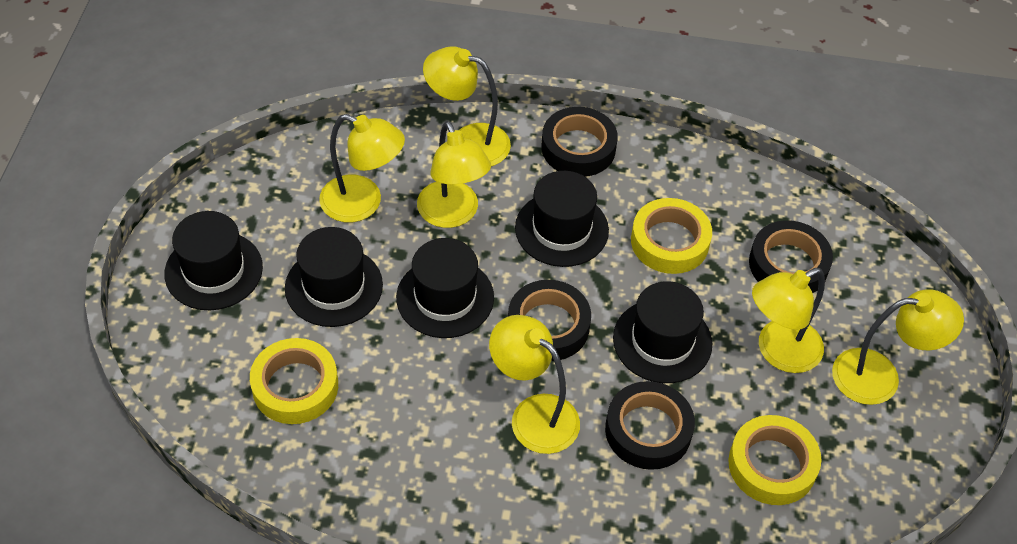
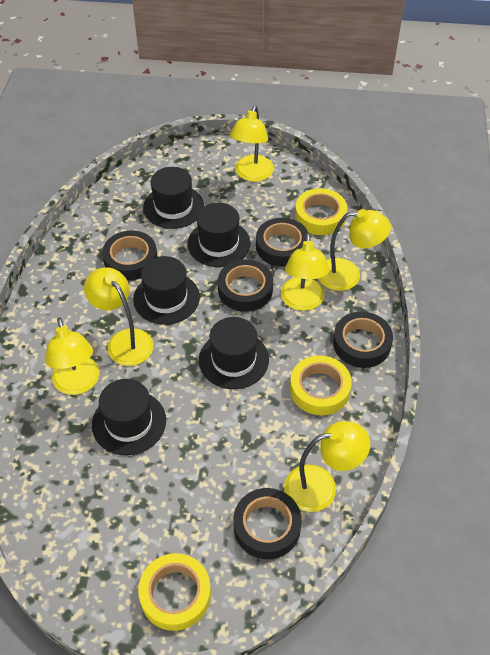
black tape: [508,280,591,361] [541,107,618,177] [605,381,695,470] [749,220,833,293] = 4 -> [102,231,157,280] [218,259,273,312] [233,488,302,559] [256,218,308,267] [333,312,393,368] = 5

